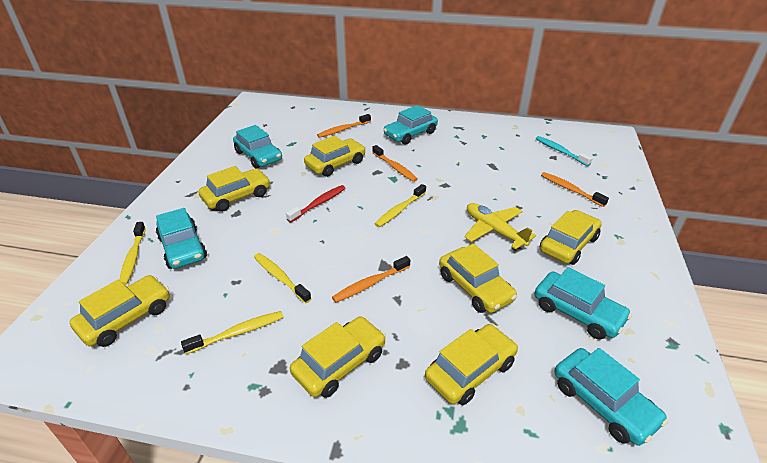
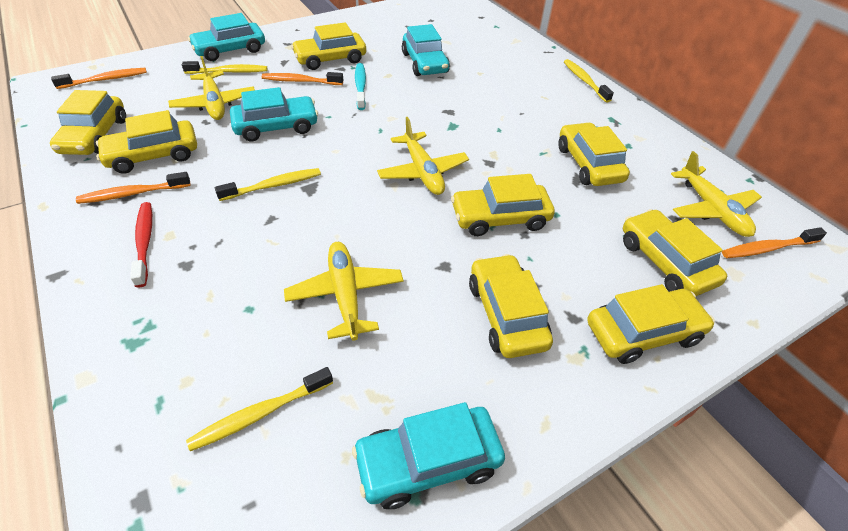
turquoise car: [156,208,207,269] [233,125,282,169] [383,105,438,145] [534,267,632,340] [555,348,668,446] = 5 -> [188,13,265,61] [230,87,318,141] [352,402,505,509] [402,24,450,76] = 4
yellow car: [70,275,170,347] [198,166,270,212] [290,316,386,398] [304,136,366,177] [425,324,518,405] [439,244,517,313] [540,210,602,265] = 7 -> [50,90,126,155] [96,110,197,174] [291,22,366,70] [451,174,555,236] [469,254,553,358] [558,122,630,186] [587,284,715,364] [623,209,727,296] = 8
yellow plane: [464,203,536,250] = 1 -> [168,56,255,120] [284,242,404,341] [377,117,469,195] [671,151,762,237] = 4

